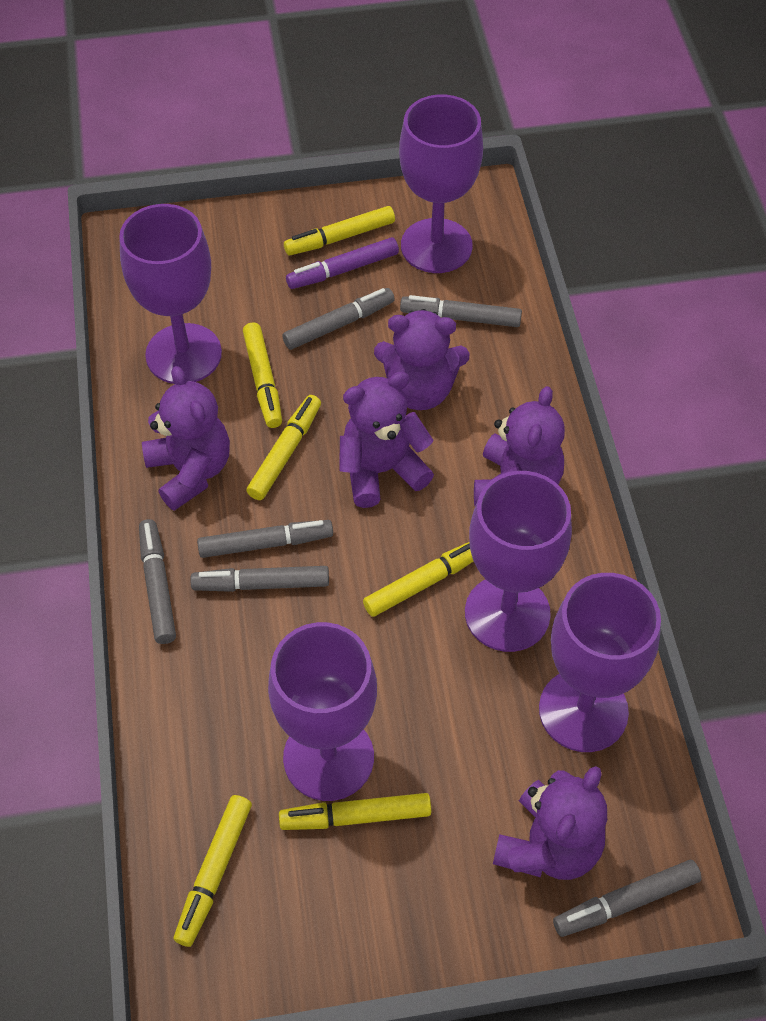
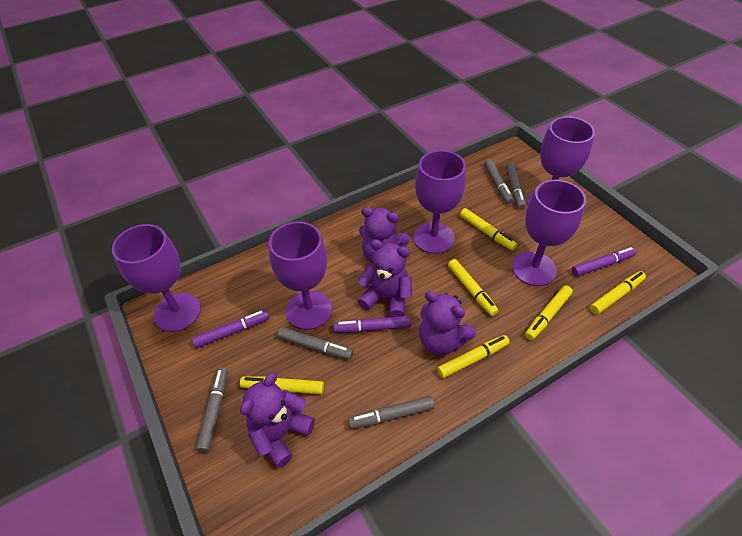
grey marker: [139,519,176,644] [190,566,329,592] [197,520,333,558] [282,288,395,350] [400,295,522,327] [553,860,702,937] = 6 -> [196,367,228,453] [277,327,353,360] [348,396,434,429] [484,159,514,204] [506,163,526,210] = 5
purple marker: [286,237,399,289] = 1 -> [192,310,270,348] [333,316,411,333] [571,247,636,277] = 3
purple teddy bear: [142,366,230,511] [339,372,434,508] [374,309,469,410] [474,386,565,506] [493,766,607,880] = 5 -> [240,373,315,468] [357,240,412,317] [359,207,410,263] [419,291,476,355] = 4

